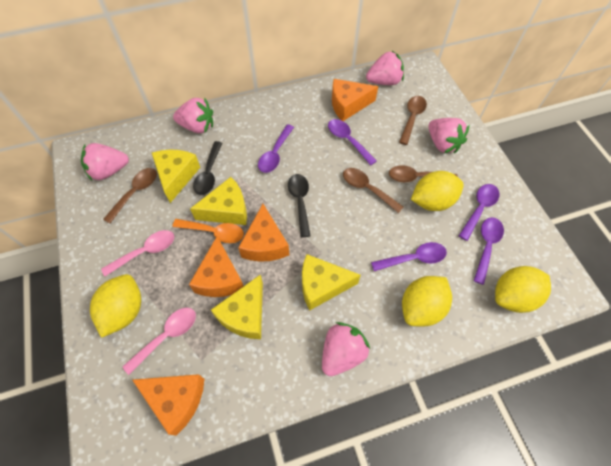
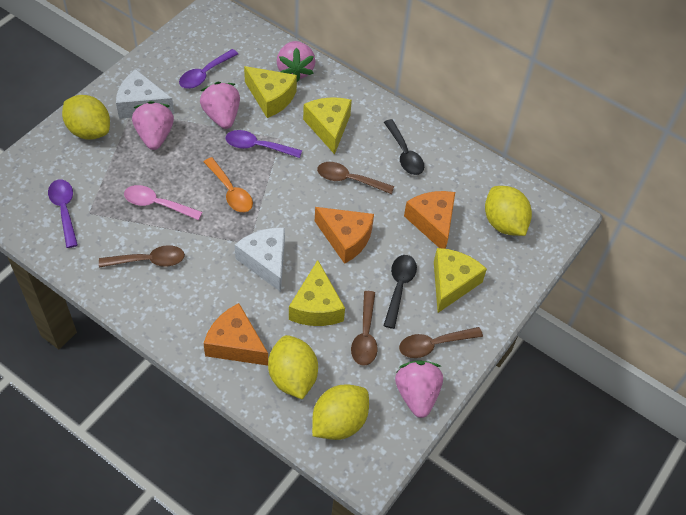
orange cheese: [132,374,204,436] [189,237,243,297] [238,204,289,262] [332,79,378,121] = 4 -> [203,303,268,366] [315,207,374,264] [404,191,455,249] = 3
pink spoon: [101,230,174,276] [122,308,196,375] = 2 -> [124,185,203,220] = 1
pink strawberry: [81,143,129,181] [173,98,213,133] [322,322,370,376] [366,51,404,85] [428,118,470,153] = 5 -> [132,101,174,150] [200,82,240,129] [277,41,316,82] [395,360,443,418] = 4
purple spoon: [258,124,294,173] [328,119,377,165] [371,242,447,271] [459,184,500,241] [474,217,504,285] = 5 -> [48,179,78,248] [179,49,238,89] [226,130,302,158] = 3
white cheese: none = 0 -> [116,69,174,119] [235,228,285,292] = 2

